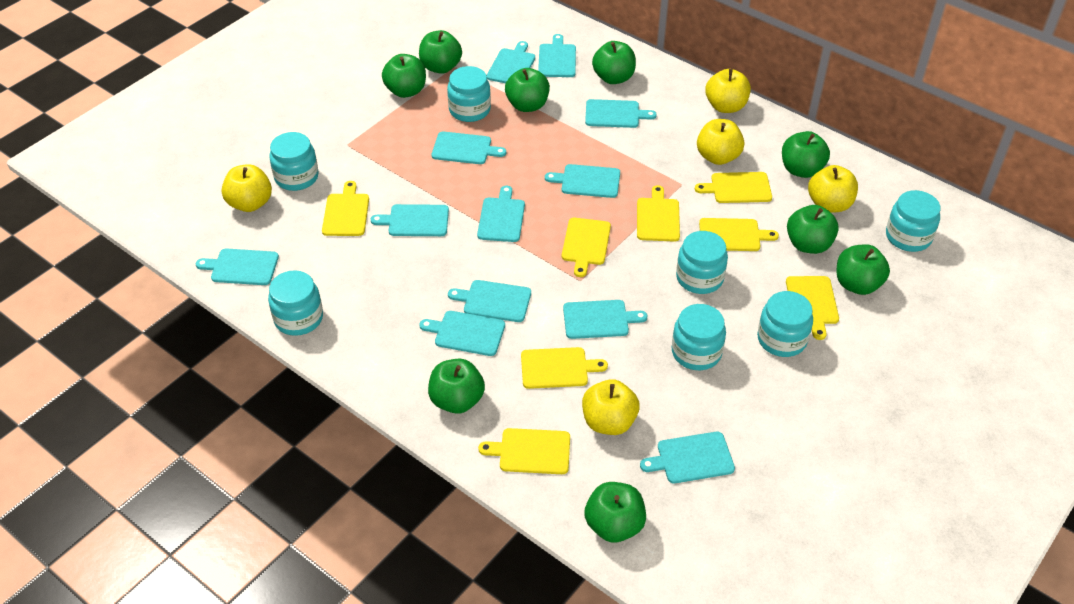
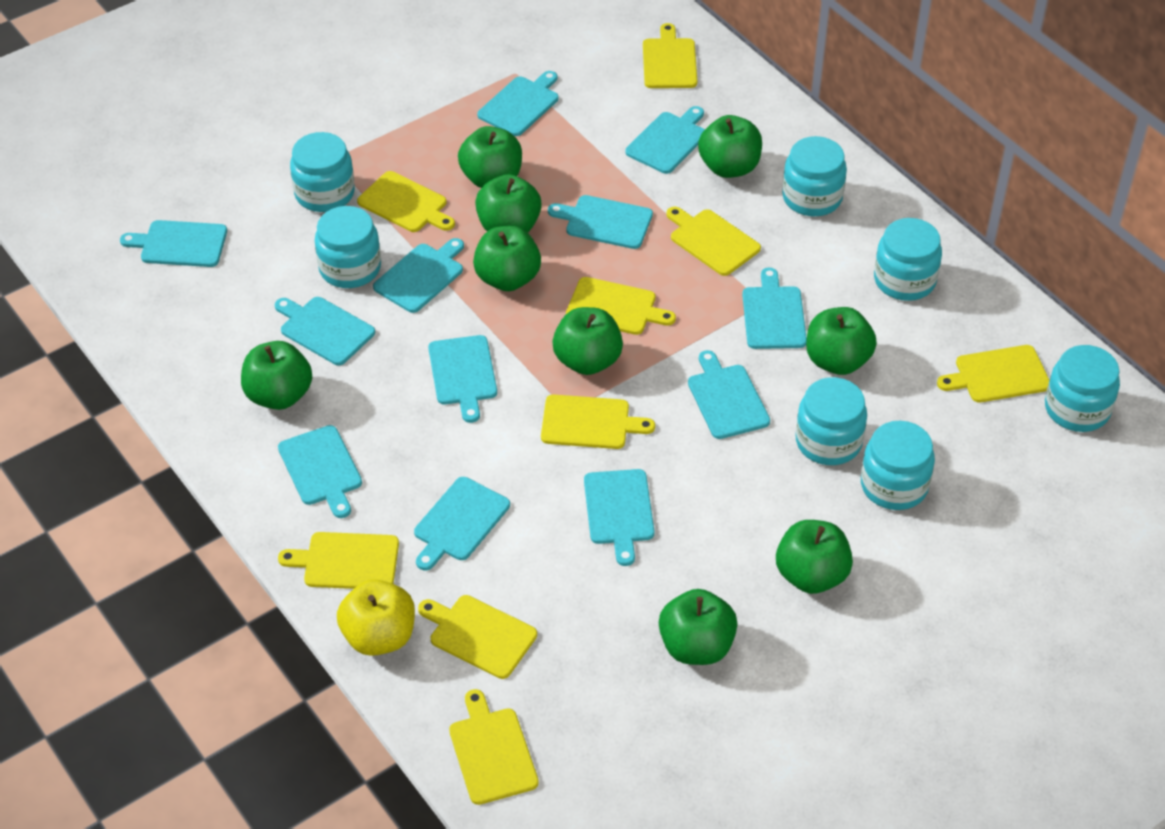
yellow apple: [222,164,272,212] [582,379,640,435] [697,119,744,165] [705,69,751,113] [808,165,858,212] = 5 -> [337,579,415,656] = 1
yellow cutting board: [322,181,369,236] [478,428,570,474] [521,347,608,389] [562,218,611,277] [637,185,680,242] [695,172,772,203] [699,218,779,251] [786,276,839,340] = 8 -> [278,532,399,589] [357,171,455,232] [418,595,537,679] [449,689,539,805] [541,395,655,449] [566,277,676,335] [643,23,697,88] [666,207,761,276] [937,345,1049,403] = 9

